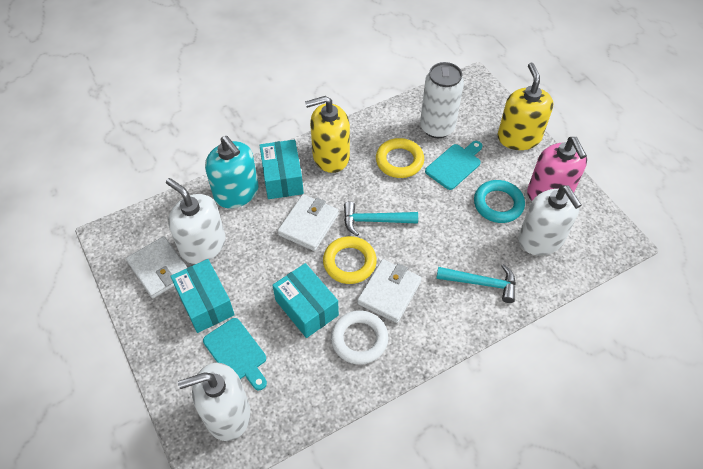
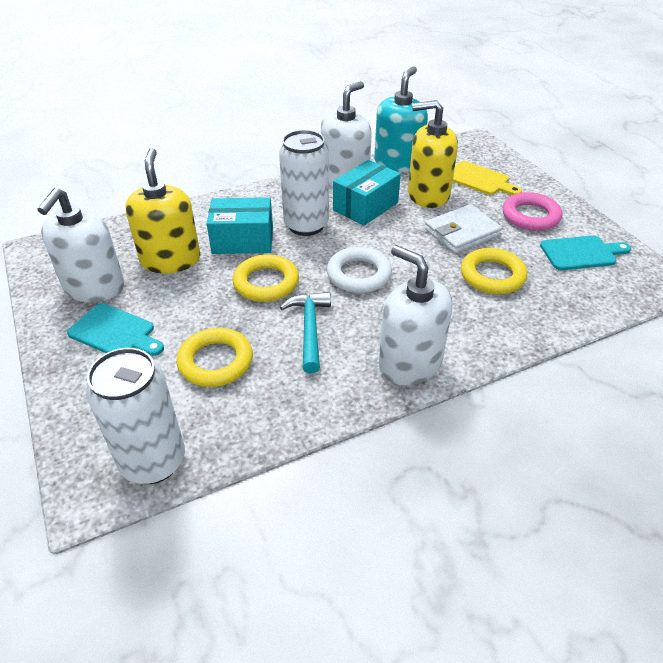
pink ring: none = 0 -> [503,192,562,231] = 1
pink soap dispenser: [527,137,587,201] = 1 -> none = 0
turquoise box: [170,259,235,333] [259,140,304,199] [272,263,339,338] = 3 -> [207,197,273,254] [333,160,401,226] = 2
turquoise hammer: [344,202,418,236] [436,264,516,303] = 2 -> [280,292,331,373] = 1
turquoise ring: [474,180,525,223] = 1 -> none = 0
white can: [420,62,464,138] = 1 -> [86,348,185,484] [279,130,329,236] = 2
white wallet: [126,236,188,298] [278,194,339,251] [357,259,422,323] = 3 -> [425,204,502,254] = 1
yellow cutting board: none = 0 -> [453,161,522,195] = 1
yellow ring: [323,236,377,284] [376,138,424,178] = 2 -> [176,328,253,387] [233,254,299,302] [461,248,527,294] = 3

